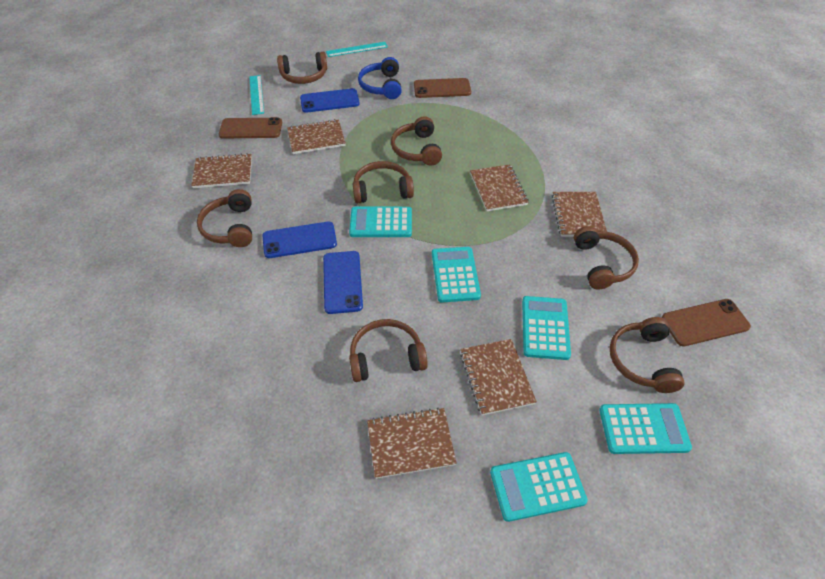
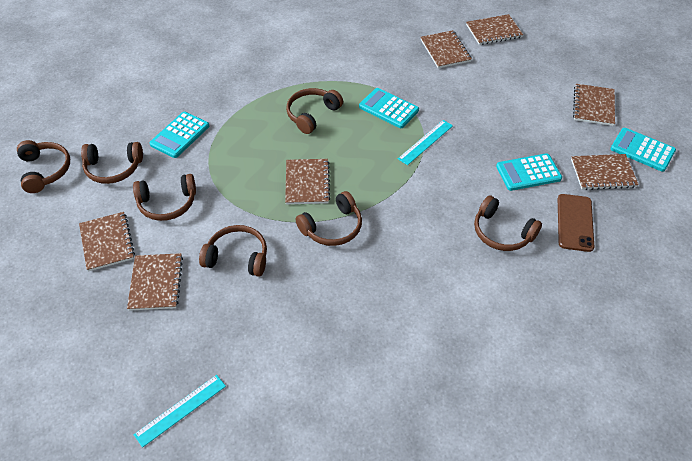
blue headphones: [358,57,402,99] = 1 -> none = 0
blue phone: [262,222,337,258] [300,88,360,113] [323,251,363,314] = 3 -> none = 0
brown notebook: [191,153,252,188] [287,119,346,154] [367,408,457,479] [460,339,537,415] [470,164,529,211] [552,192,607,237] = 6 -> [79,212,135,272] [127,253,183,311] [285,159,330,204] [421,30,472,68] [466,14,523,45] [571,154,639,190] [573,84,615,126] = 7
brown phone: [219,117,282,139] [414,78,471,98] [662,299,751,346] = 3 -> [558,194,594,252] = 1
turquoise calculator: [349,207,412,237] [432,247,481,302] [490,452,588,522] [522,296,571,360] [599,403,692,454] = 5 -> [149,112,209,158] [359,88,419,128] [496,153,562,191] [611,128,676,172] = 4

